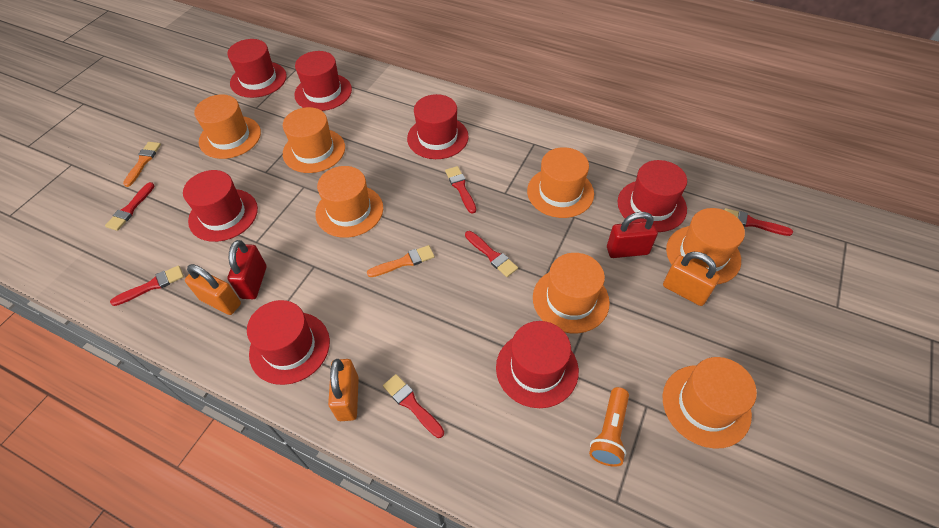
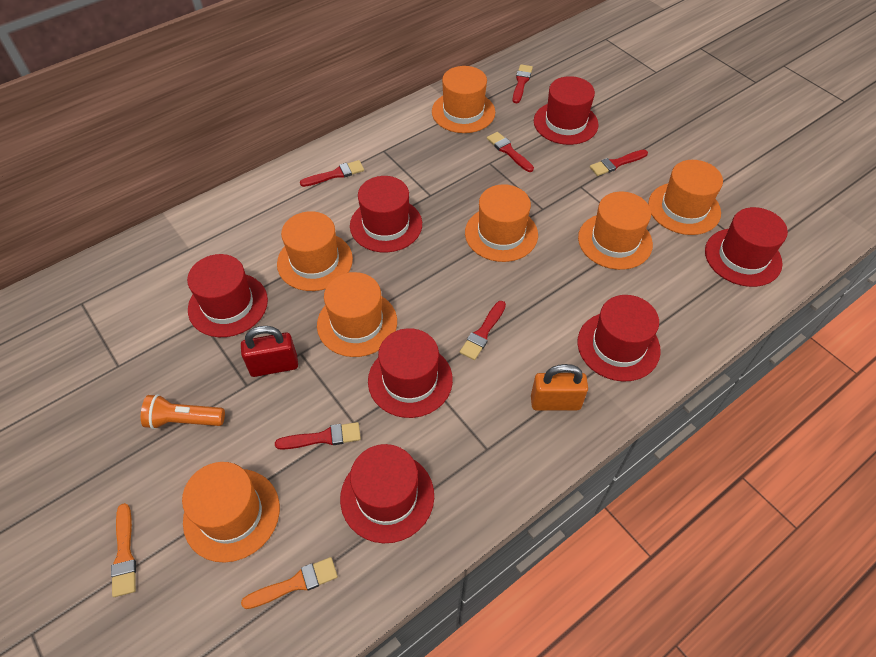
orange padlock: [185,264,241,315] [328,359,359,421] [663,252,720,306] = 3 -> [531,364,588,411] = 1
red padlock: [228,240,267,299] [607,212,658,258] = 2 -> [241,326,298,377] = 1

